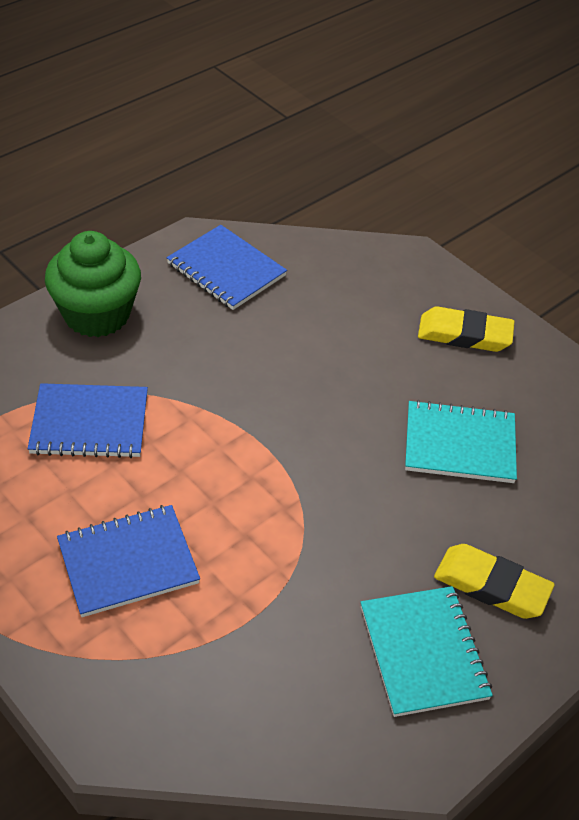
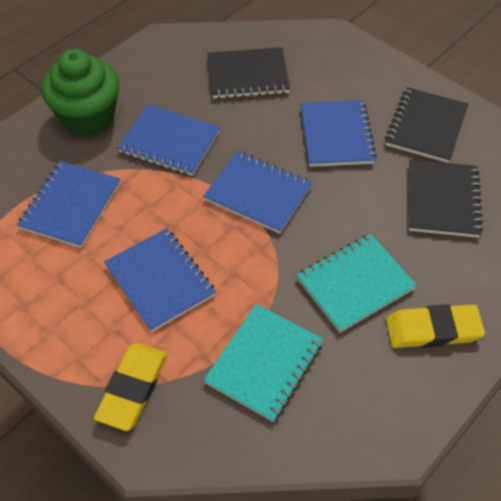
black notebook: none = 0 -> [207,47,290,99] [385,87,468,163] [409,160,483,238] = 3
blue notebook: [28,383,148,458] [57,505,200,617] [166,225,287,310] = 3 -> [17,161,120,248] [104,228,216,332] [117,104,220,176] [203,151,312,234] [301,100,377,167] = 5

